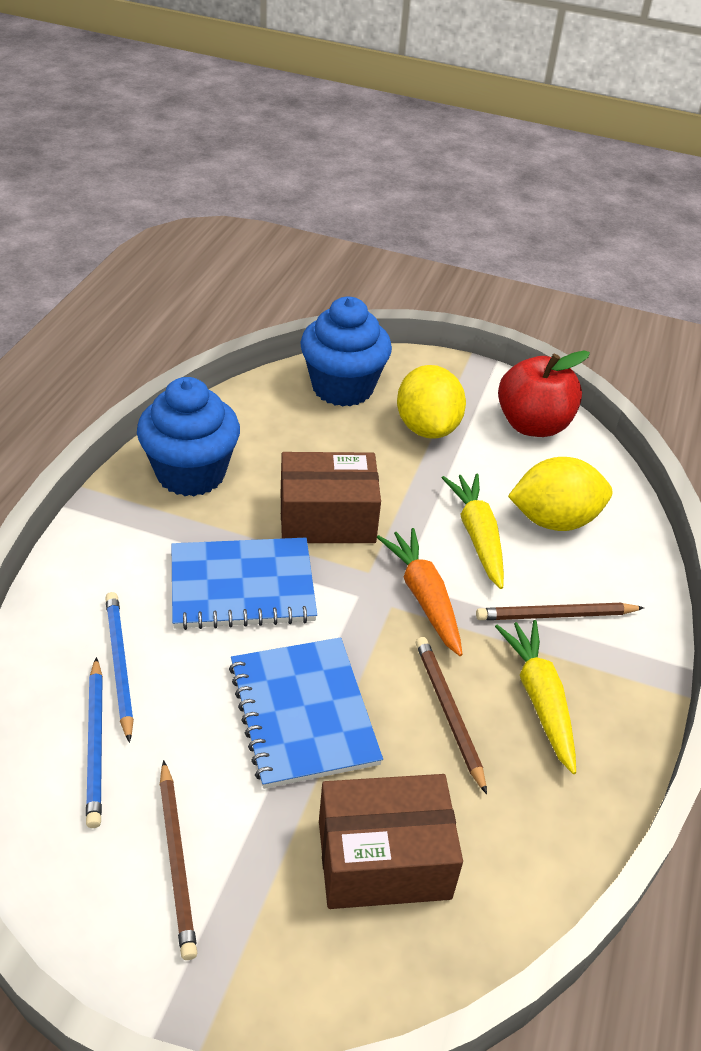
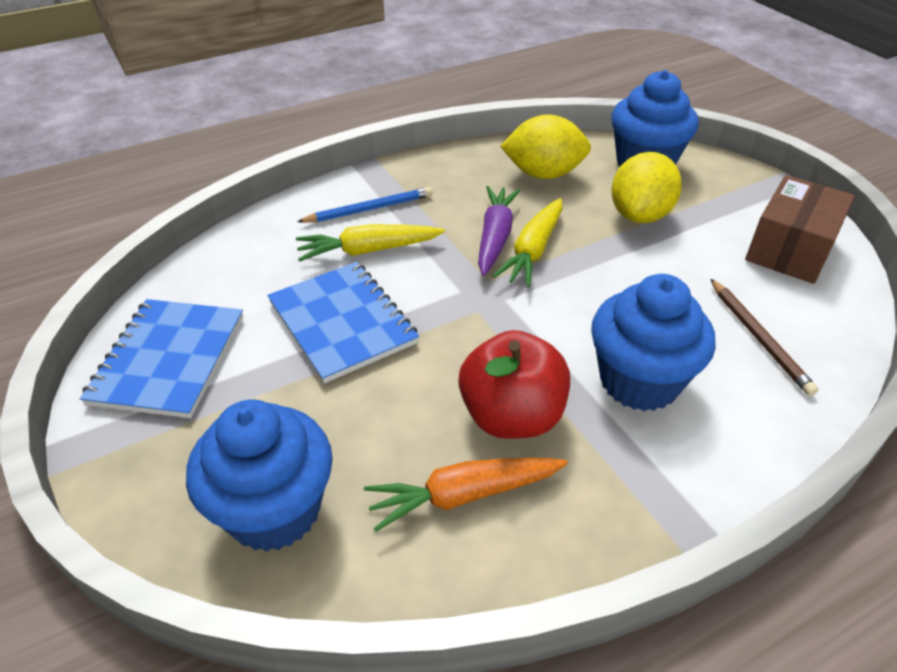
blue cupcake: [137,377,240,496] [300,297,392,407] = 2 -> [186,400,333,552] [591,274,716,411] [611,70,699,166] = 3
blue pencil: [86,657,103,828] [105,592,134,743] = 2 -> [297,187,433,223] = 1
brown box: [281,452,381,543] [319,774,463,909] = 2 -> [745,175,855,284] = 1
brown pencil: [160,760,197,960] [416,637,487,794] [476,603,644,620] = 3 -> [710,278,819,396] = 1
purple carrot: none = 0 -> [478,186,521,276] = 1

